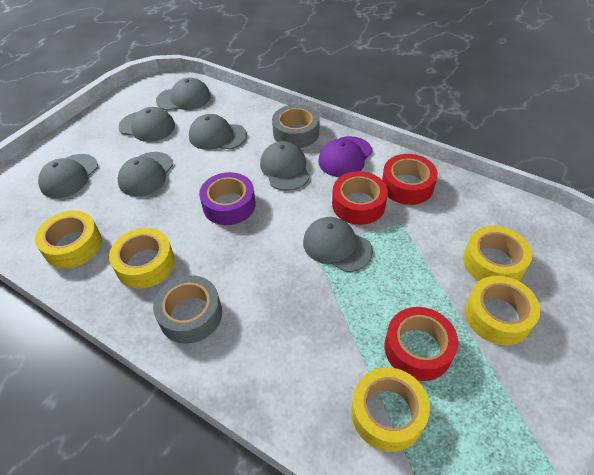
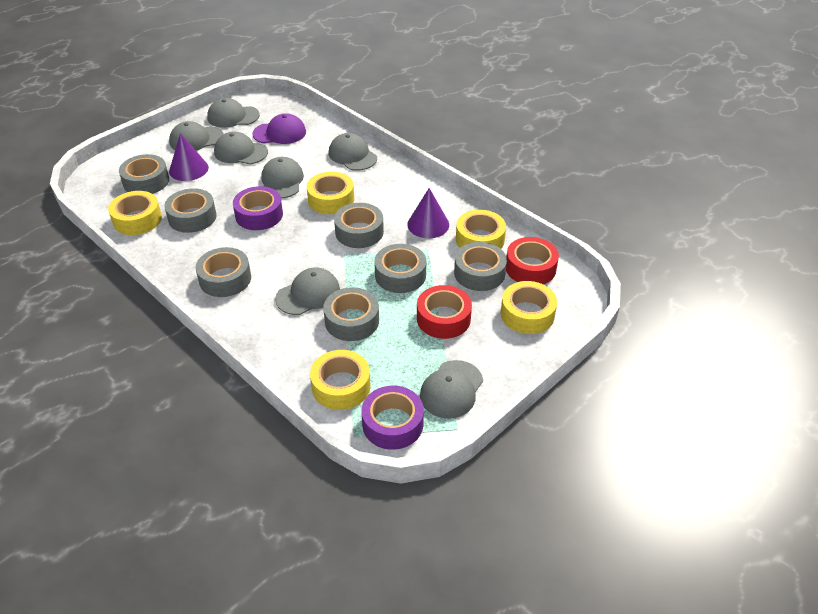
grey tape: [153,275,222,344] [272,104,319,148] = 2 -> [119,154,169,194] [164,188,217,233] [196,247,251,297] [323,287,379,341] [334,203,384,248] [374,244,426,293] [454,242,507,291] = 7
purple cone: none = 0 -> [169,133,209,181] [407,188,449,238] = 2
purple tape: [199,172,256,225] = 1 -> [233,186,283,230] [361,386,424,450] = 2
red tape: [332,171,388,225] [382,154,438,205] [385,307,458,381] = 3 -> [417,285,472,339] [506,237,559,284] = 2

